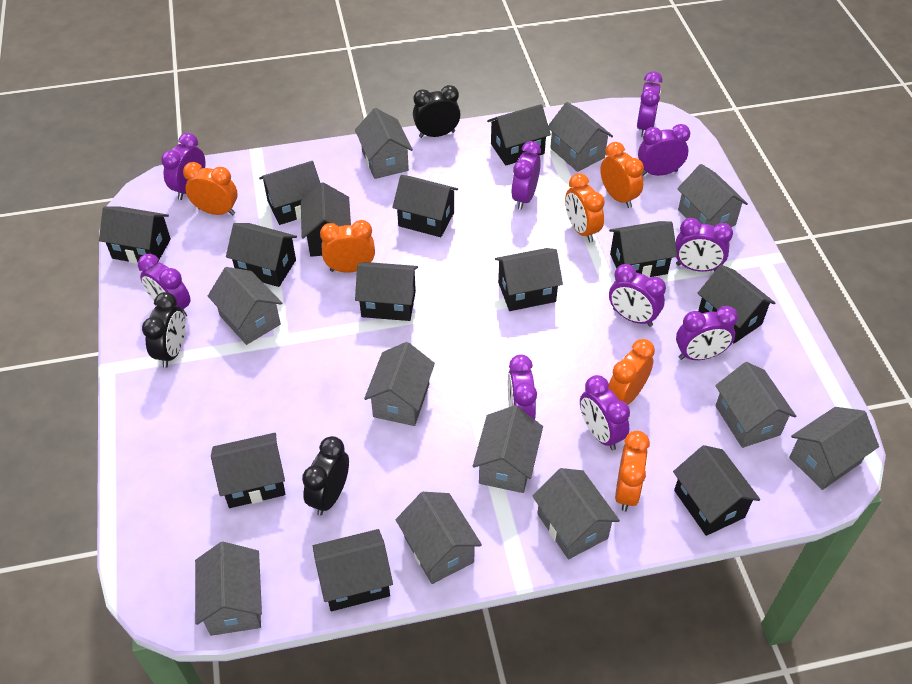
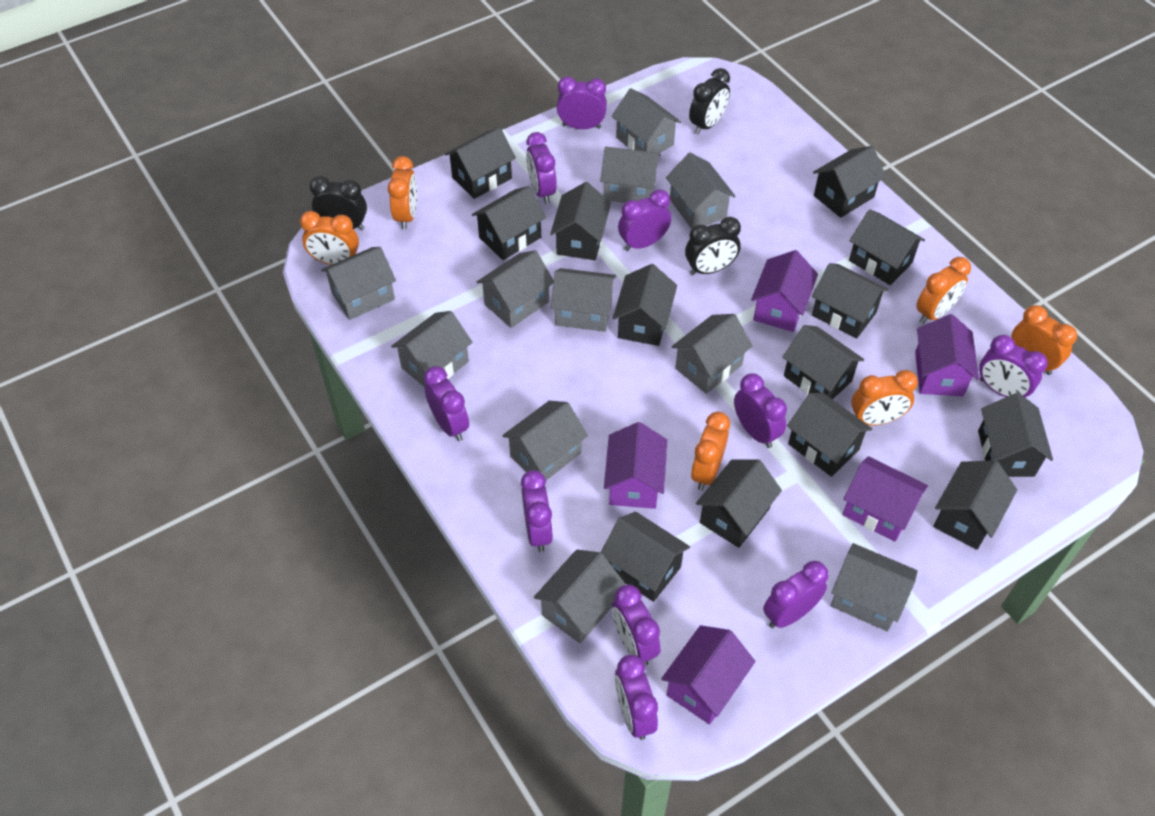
purple house: none = 0 -> [604,422,667,509] [661,625,756,724] [751,250,818,332] [843,456,928,542] [915,314,979,397] = 5

